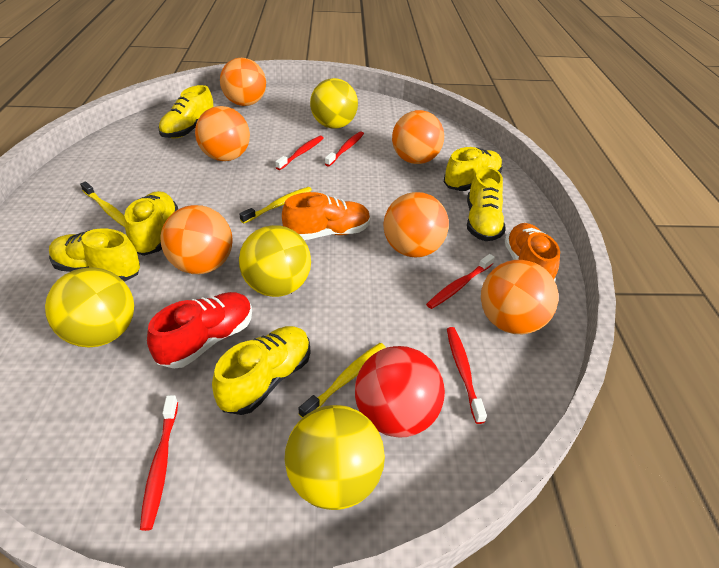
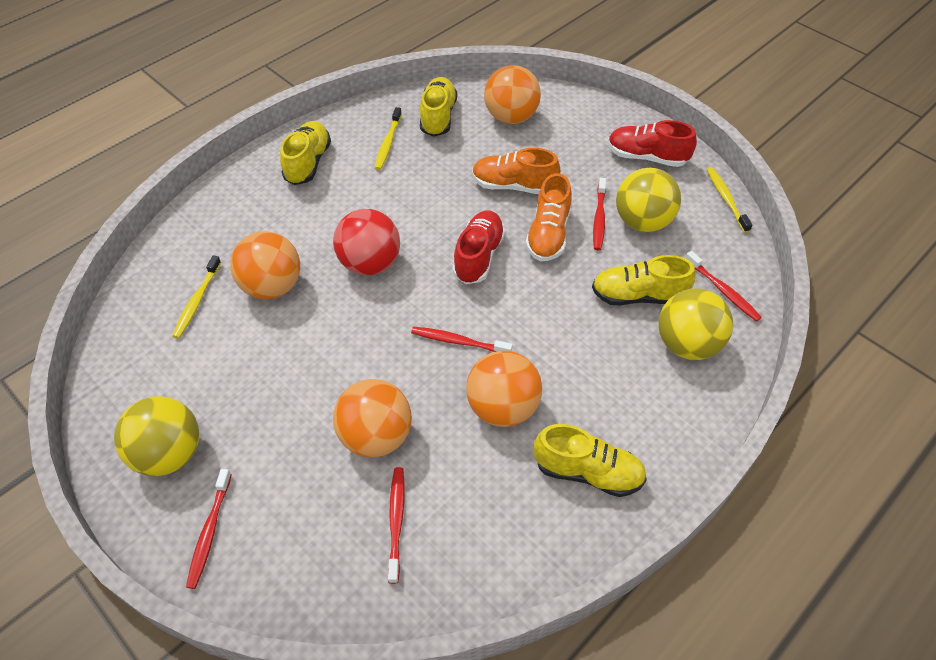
orange ball: [160,205,233,274] [195,106,250,161] [220,58,266,106] [383,192,449,257] [392,110,444,164] [481,260,559,334] = 6 -> [230,231,300,299] [333,379,412,457] [466,351,542,427] [484,65,541,124] = 4
red shoe: [147,292,252,369] = 1 -> [453,210,505,284] [608,120,697,167] = 2
yellow ball: [45,267,134,348] [239,225,311,297] [285,405,385,510] [310,78,358,129] = 4 -> [114,396,199,476] [616,168,681,232] [658,288,733,360] = 3
yellow shoe: [49,228,140,282] [124,191,178,256] [159,85,214,138] [212,326,310,415] [444,147,503,191] [467,166,506,241] = 6 -> [280,121,331,185] [420,77,457,137] [534,424,647,497] [592,255,696,306] = 4

